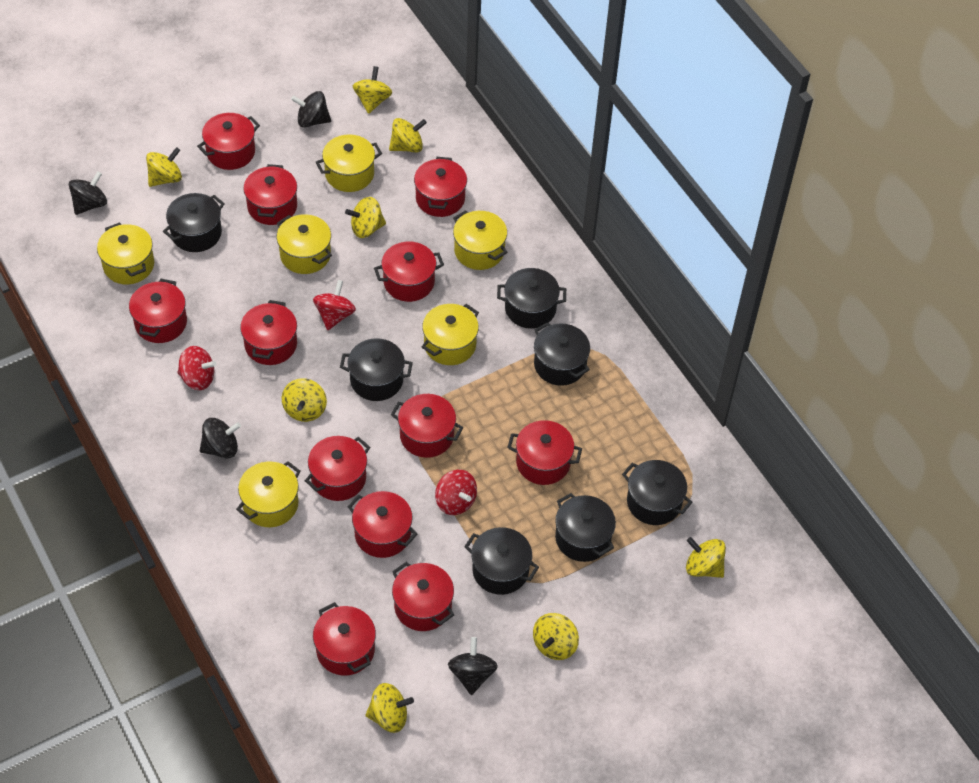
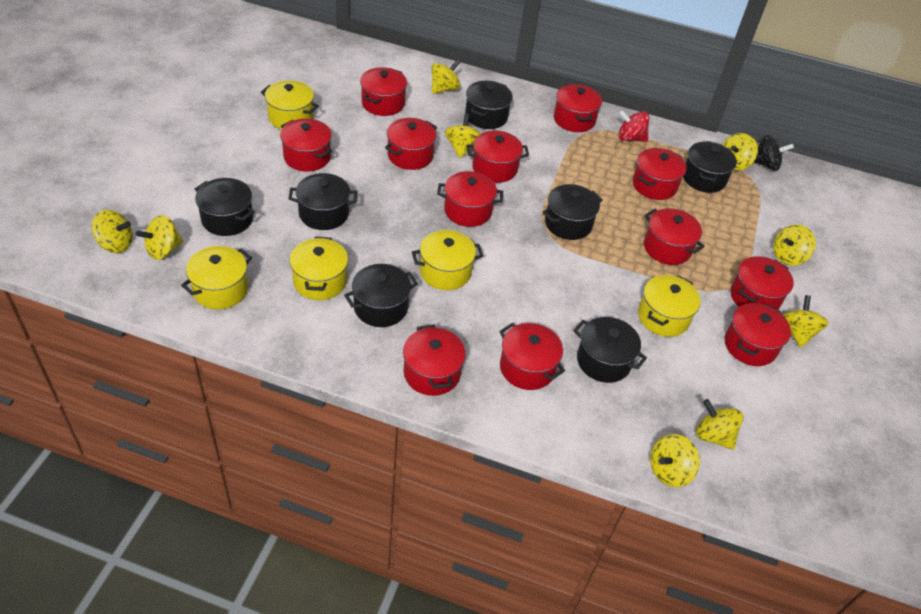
black spinning top: [69,171,107,215] [200,418,241,458] [291,91,331,128] [448,637,498,695] = 4 -> [754,135,794,171] = 1
red spinning top: [178,346,216,390] [313,280,356,330] [435,470,477,515] = 3 -> [618,110,649,142] = 1
yellow pot: [97,222,154,284] [236,461,301,527] [277,214,332,274] [316,134,382,192] [422,304,479,365] [453,210,508,270] = 6 -> [181,246,252,309] [261,80,319,130] [289,237,348,300] [412,230,483,290] [638,275,701,337] = 5
yellow spinning top: [146,147,182,187] [282,378,327,422] [345,197,386,238] [353,66,392,114] [365,683,414,733] [389,118,427,153] [533,613,579,660] [686,537,726,578] = 8 -> [92,210,133,253] [136,215,183,260] [432,59,461,94] [445,114,480,158] [650,434,700,487] [696,399,743,450] [722,133,758,171] [773,225,816,266] [783,295,829,348] = 9

